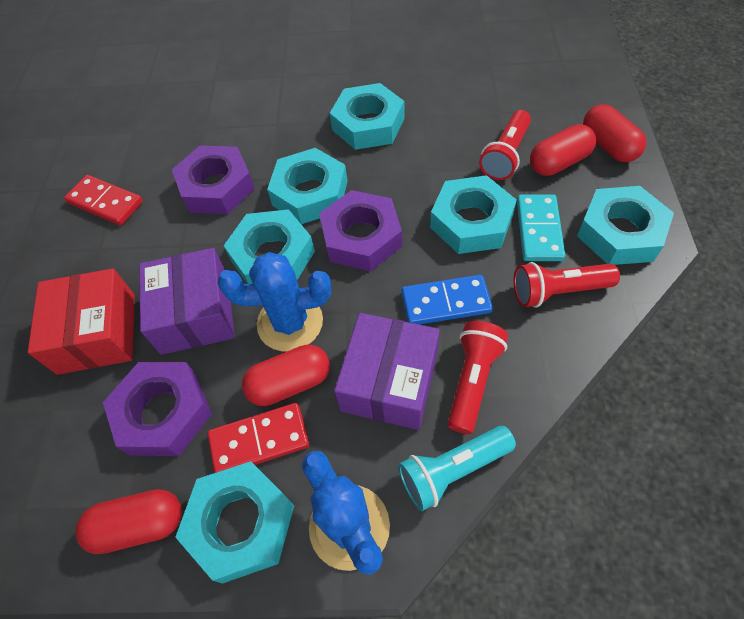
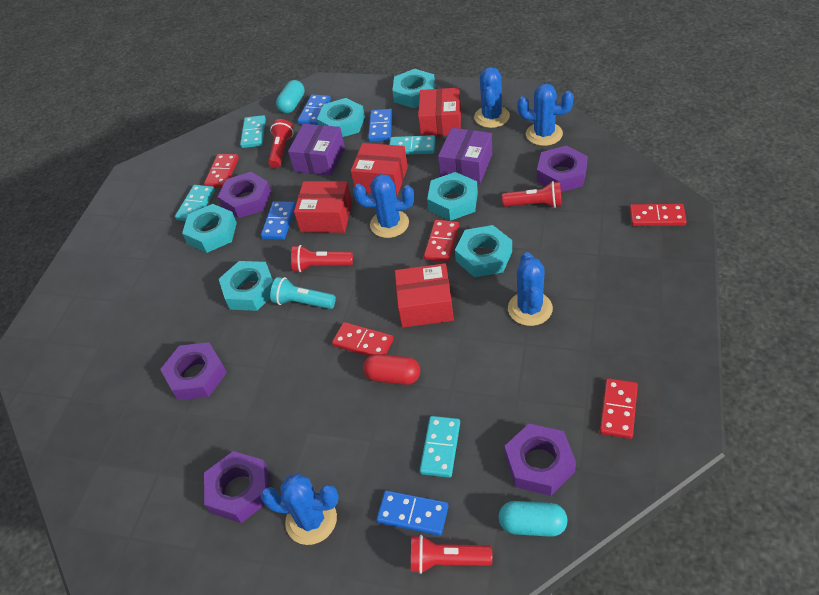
blue cactus: [218,252,331,352] [302,451,390,575] = 2 -> [261,474,339,545] [353,174,414,238] [474,67,510,128] [508,252,553,326] [517,83,574,146] = 5
blue domino: [402,275,493,324] = 1 -> [261,201,296,240] [298,94,331,125] [368,109,393,142] [376,491,448,536] = 4
purple nut: [103,362,212,456] [172,145,255,214] [319,190,402,271] = 3 -> [160,342,227,400] [204,451,270,523] [218,172,272,218] [504,424,576,496] [537,146,588,192] = 5
red box: [28,268,135,375] = 1 -> [294,181,352,233] [351,143,408,195] [395,263,454,328] [418,88,461,137] = 4
red capsule: [76,489,182,554] [242,345,330,406] [530,124,596,176] [583,104,646,162] = 4 -> [363,354,420,385] = 1
red domino: [64,175,143,226] [208,403,309,473] = 2 -> [204,154,239,188] [332,322,394,356] [424,220,459,262] [600,378,638,439] [630,204,687,226] = 5
red flashlight: [448,321,508,434] [479,110,531,180] [514,262,620,308] = 3 -> [268,119,294,168] [291,245,353,272] [411,535,492,574] [502,181,562,208] = 4
turquoise capsule: none = 0 -> [276,80,305,113] [498,501,568,537] = 2
turquoise domino: [517,195,565,261] = 1 -> [175,185,215,221] [240,115,266,148] [389,135,435,155] [420,416,460,478] = 4

